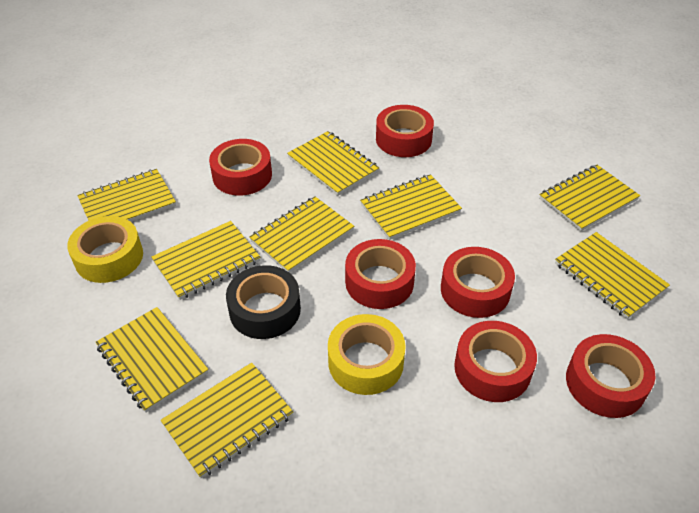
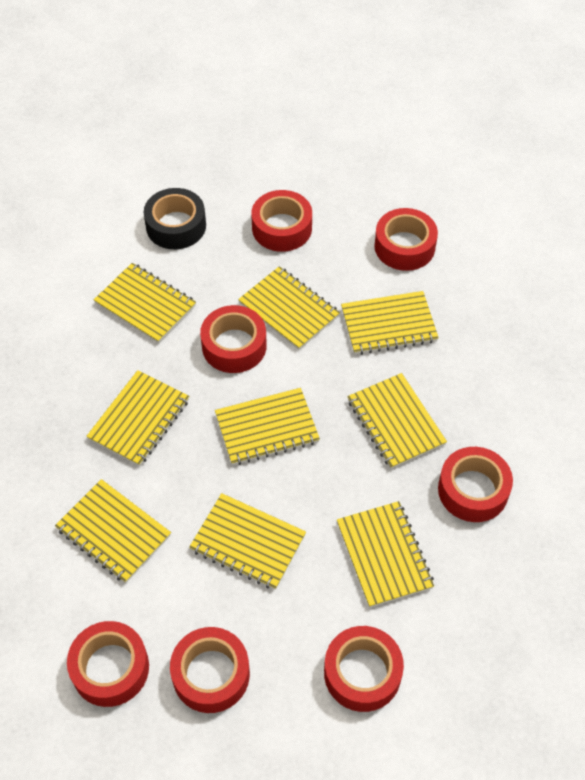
red tape: [209,139,272,196] [345,239,416,309] [376,105,434,157] [441,247,515,318] [454,321,537,402] [566,334,655,418] = 6 -> [67,621,149,707] [170,627,250,713] [200,305,267,373] [251,190,312,252] [324,626,404,712] [374,208,438,271] [438,447,513,522] = 7
yellow tape: [67,216,143,283] [328,314,406,395] = 2 -> none = 0

